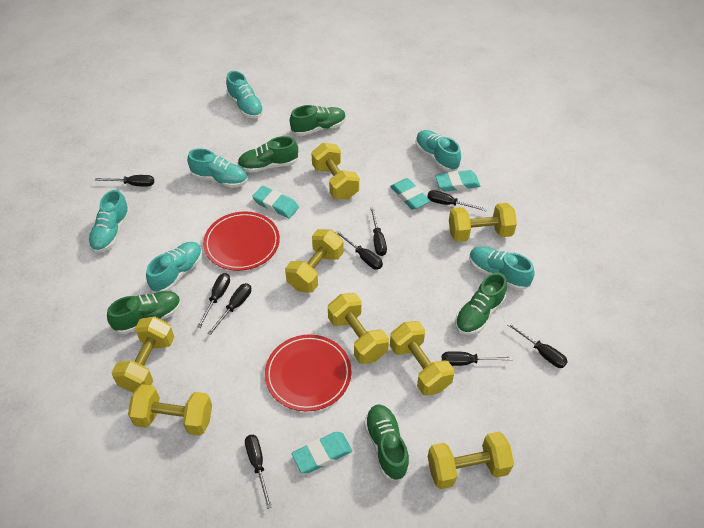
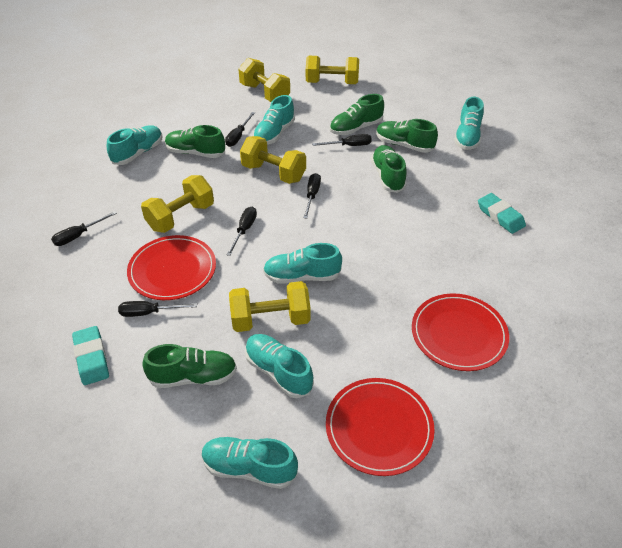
black screwdriver: [95,175,154,187] [197,273,230,328] [207,283,251,335] [245,435,272,509] [335,230,383,269] [370,207,387,256] [427,190,487,211] [442,351,513,366] [507,322,568,368] = 9 -> [51,211,117,246] [118,301,197,317] [225,112,255,147] [226,207,257,256] [303,173,321,218] [312,134,372,146] = 6
red plate: [203,211,280,271] [265,334,352,411] = 2 -> [127,235,216,300] [326,378,435,476] [412,293,509,371] = 3
turquoise eraser: [252,186,299,218] [292,432,352,473] [390,178,430,210] [435,170,480,192] = 4 -> [72,326,109,385] [478,193,526,234] = 2
yellow dumbbell: [111,317,174,393] [128,384,212,435] [285,229,344,293] [311,143,359,200] [328,293,389,364] [390,321,454,396] [428,432,514,489] [449,203,517,242] = 8 -> [141,175,214,233] [229,281,311,332] [238,58,290,102] [240,136,306,184] [306,56,359,84] = 5

